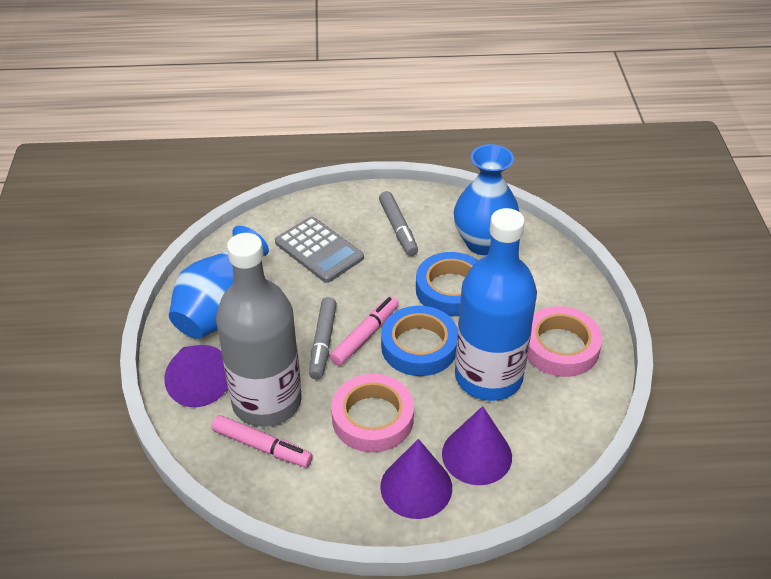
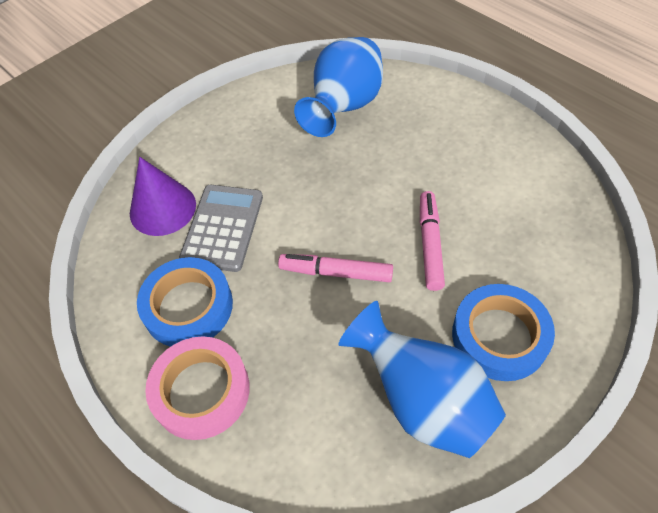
blue bottle: [455,208,537,401] = 1 -> none = 0
grey bottle: [216,233,302,427] = 1 -> none = 0
grey marker: [309,297,337,380] [379,191,418,256] = 2 -> none = 0
pink tape: [331,374,414,452] [527,306,603,377] = 2 -> [145,336,250,440] = 1
purple cone: [164,345,228,407] [380,439,452,519] [442,406,512,485] = 3 -> [130,157,196,236] = 1

